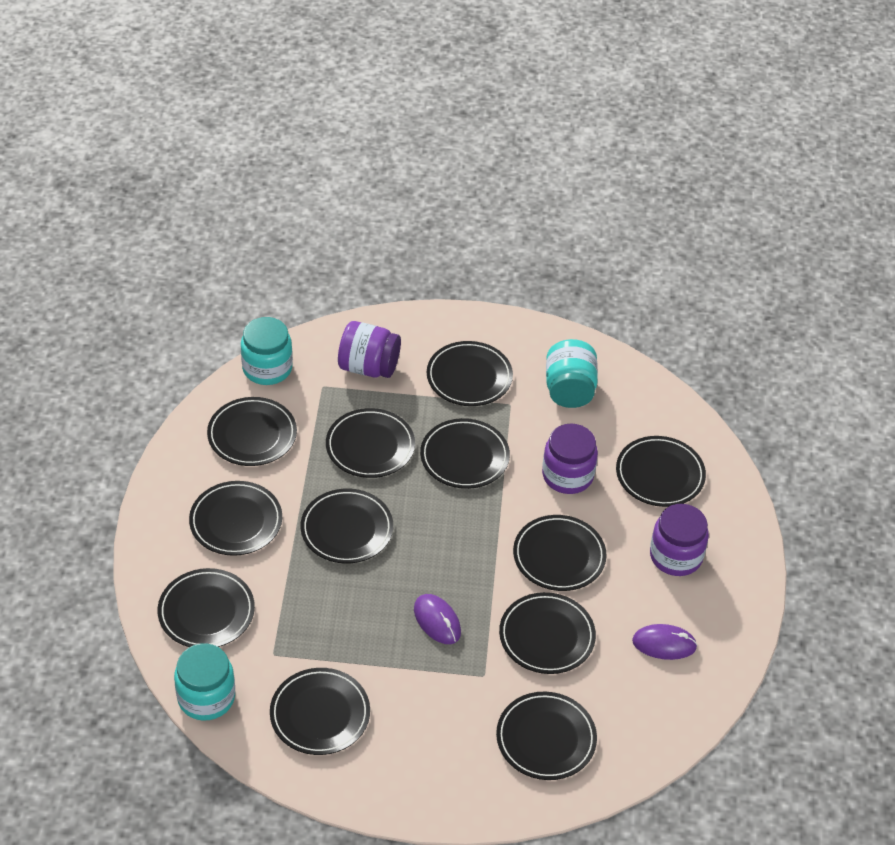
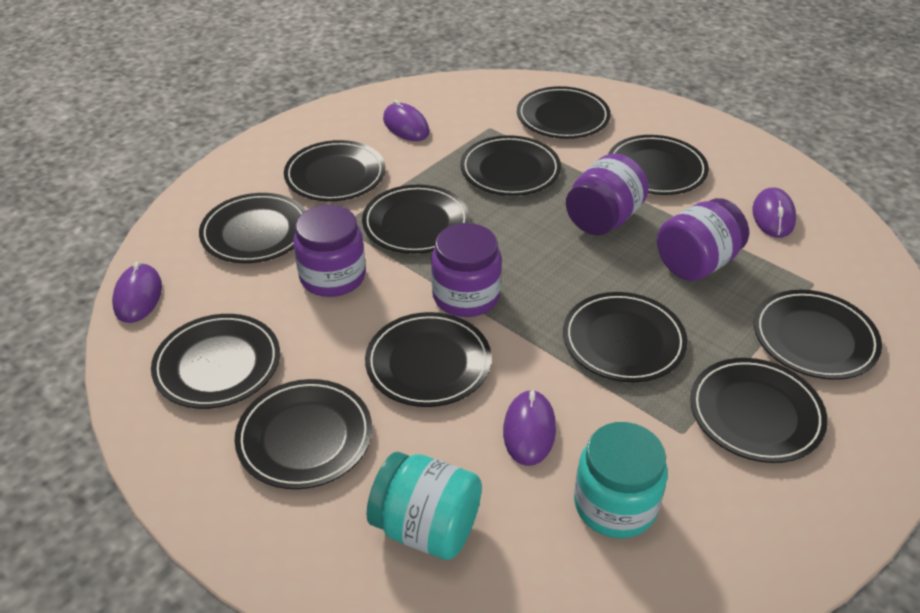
purple jar: [338,321,401,378] [542,423,598,494] [650,504,709,576] = 3 -> [293,205,366,297] [431,223,502,317] [566,153,649,235] [657,198,749,281] = 4
purple mouse: [414,594,461,644] [632,624,698,660] = 2 -> [112,262,162,323] [383,100,430,141] [503,390,556,466] [753,187,796,238] = 4
turquoise jar: [174,643,235,721] [241,317,293,385] [546,339,598,408] = 3 -> [366,452,482,560] [574,422,668,538] = 2

